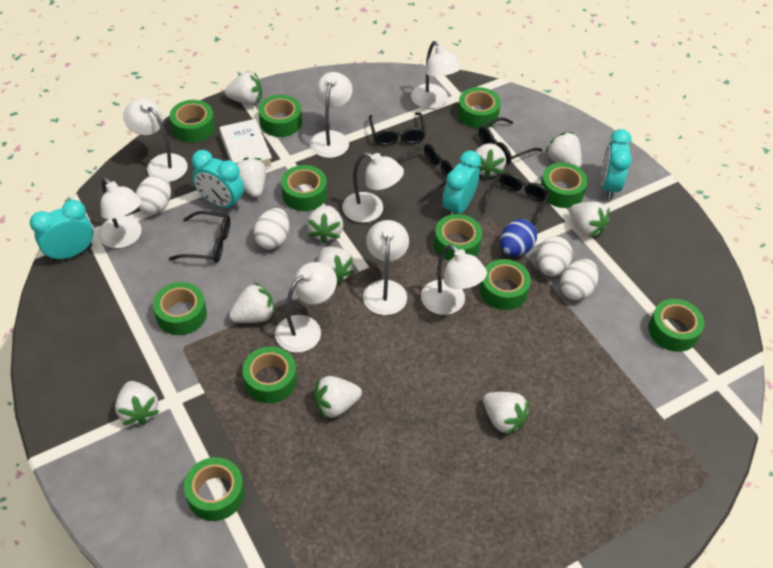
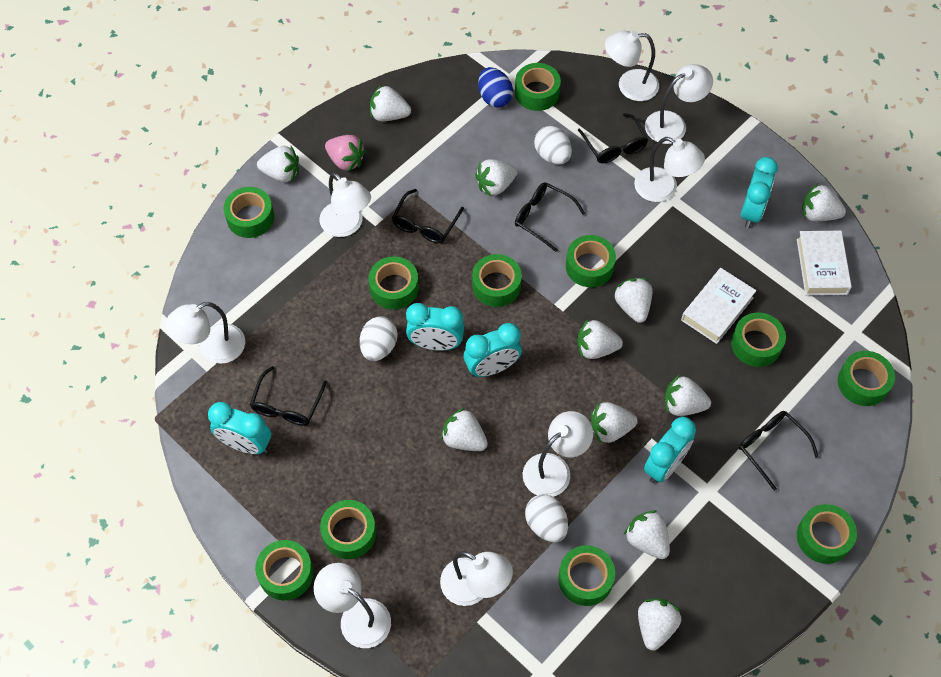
pink strawberry: none = 0 -> [325,135,366,172] = 1
turquoise clock: [30,200,94,262] [192,150,244,210] [443,150,481,215] [601,129,632,199] = 4 -> [208,402,271,454] [406,303,464,351] [464,323,522,377] [644,417,696,483] [741,157,778,228] = 5
white book: [220,119,273,169] = 1 -> [681,268,756,344] [797,231,852,295] = 2
white egg: [136,174,171,214] [253,208,289,249] [537,236,573,276] [560,259,599,300] = 4 -> [360,317,397,361] [525,494,568,542] [534,126,572,164] = 3

